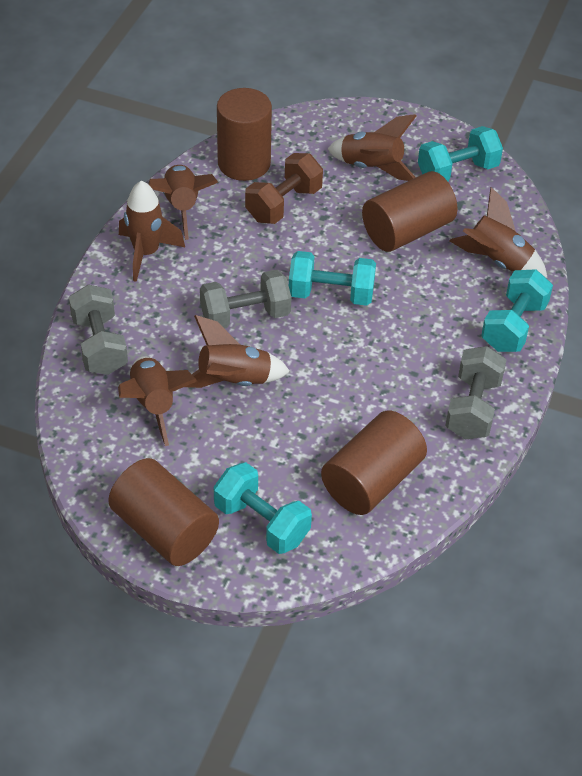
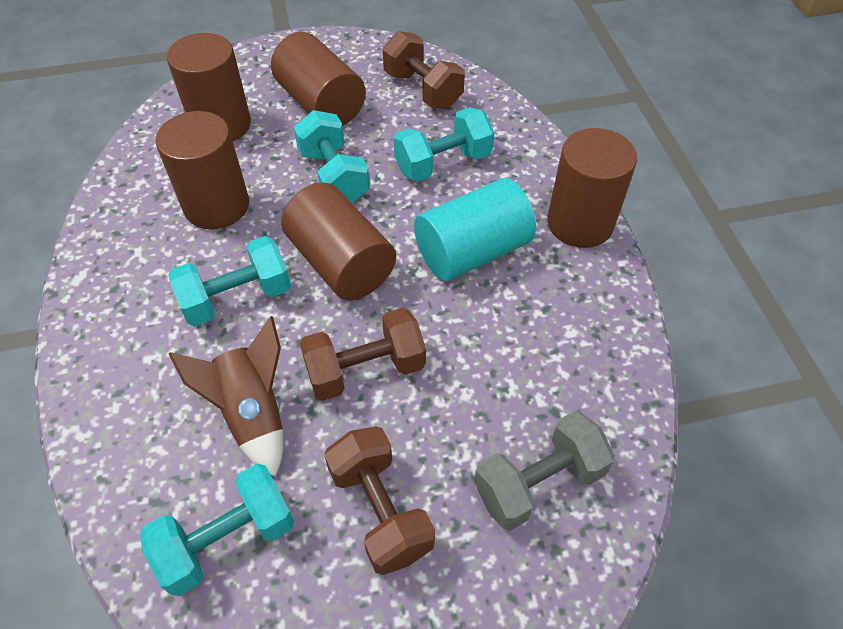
brown cylinder: [108,458,219,566] [217,88,272,181] [321,410,427,515] [362,171,457,252] = 4 -> [155,111,249,229] [167,33,251,141] [271,32,366,126] [281,182,396,300] [547,128,637,248] = 5
brown dumbbell: [245,153,323,224] = 1 -> [300,308,426,401] [324,426,435,575] [383,31,465,109] = 3
brown rocket: [118,356,197,446] [119,181,185,282] [148,165,218,240] [185,315,290,388] [328,114,417,181] [450,187,548,278] = 6 -> [169,316,283,477] = 1
grey dumbbell: [69,284,128,375] [200,270,291,329] [445,346,507,439] = 3 -> [474,411,615,531] = 1
turquoise cylinder: none = 0 -> [414,178,536,281] = 1

